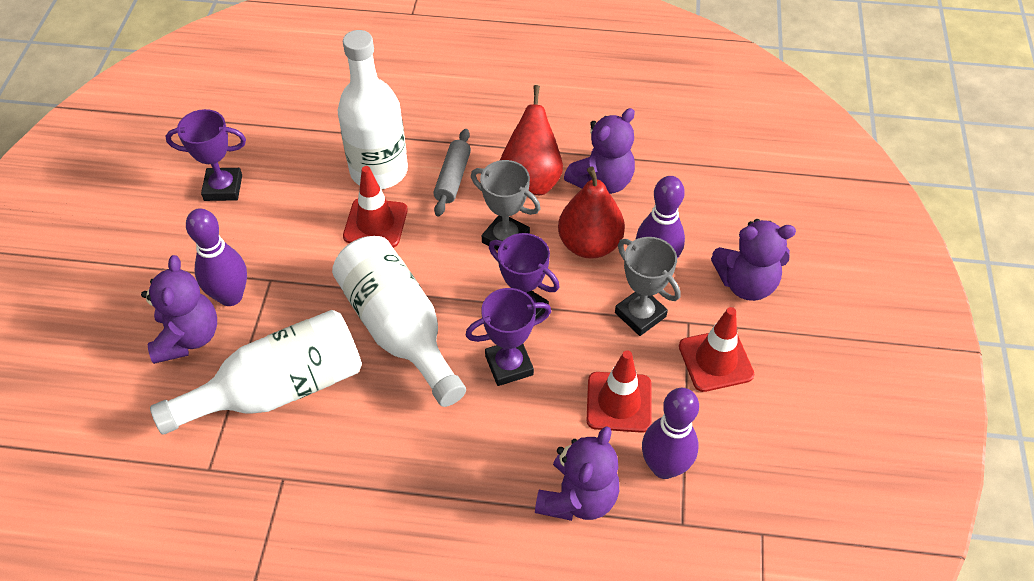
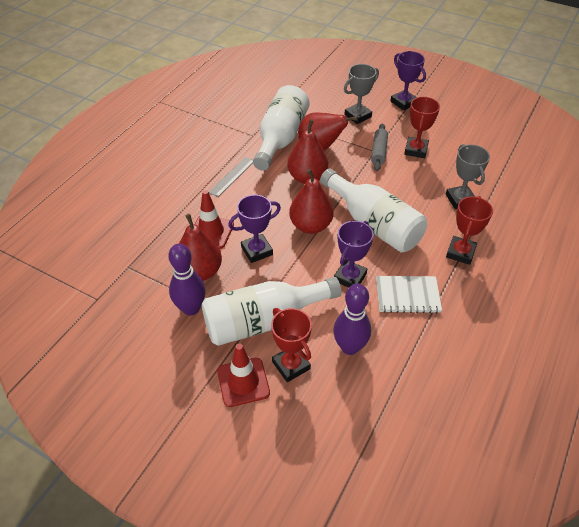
grey ruler: none = 0 -> [209,157,253,197] = 1
purple bowling pin: [186,208,247,306] [636,176,685,259] [642,388,699,479] = 3 -> [168,244,206,316] [333,284,371,355] = 2
purple teddy bear: [141,255,217,364] [535,427,619,521] [564,108,635,194] [711,219,796,301] = 4 -> none = 0
red pear: [500,85,563,195] [558,167,625,259] = 2 -> [179,214,222,281] [287,119,328,184] [289,169,334,234] [298,112,358,150] = 4
red traffic cone: [343,166,408,248] [586,350,652,433] [679,307,754,392] = 3 -> [195,190,234,249] [217,344,270,407] = 2
red trophy: none = 0 -> [271,308,312,382] [404,97,440,158] [446,196,493,265] = 3
white notebook: none = 0 -> [376,276,442,313] = 1

